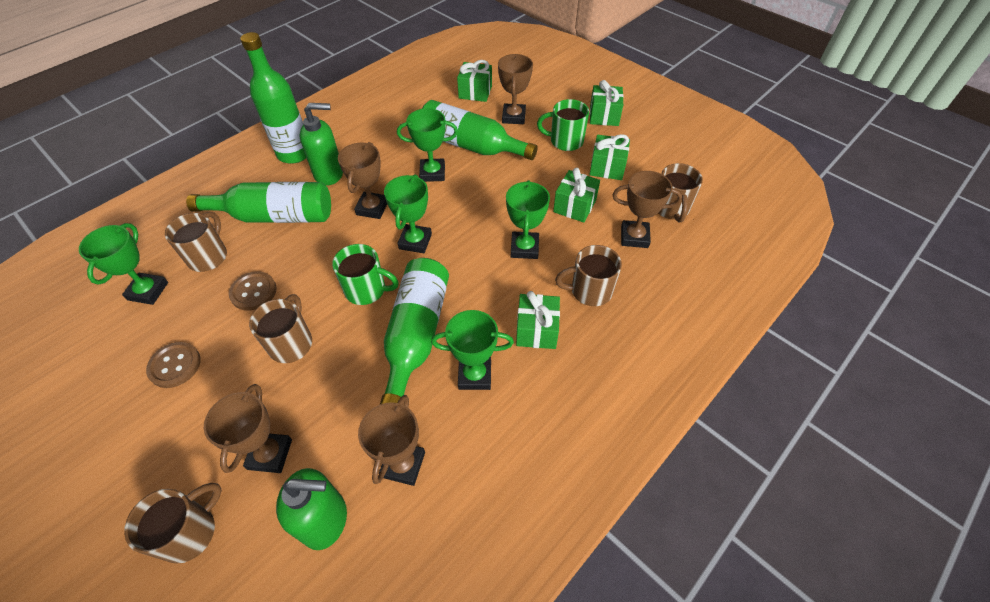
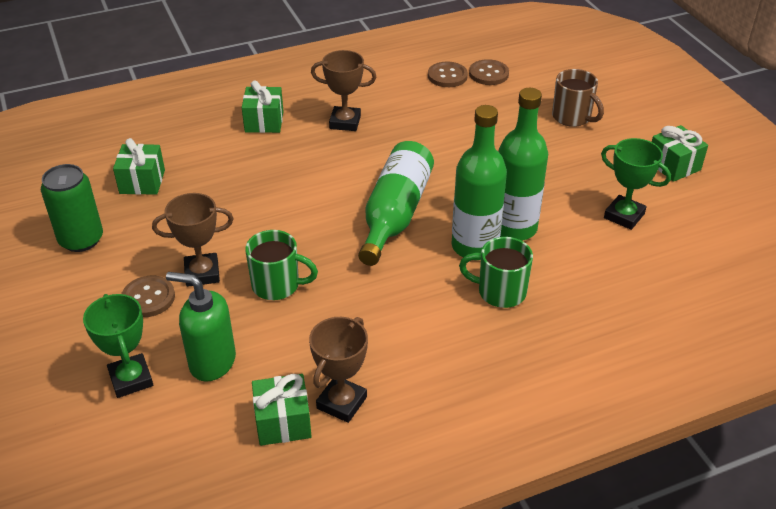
brown button: [146,342,201,388] [229,271,277,311] = 2 -> [121,275,175,317] [428,62,468,87] [469,59,509,85] = 3
brown mug: [124,483,222,564] [165,212,227,272] [249,294,312,363] [555,245,622,306] [658,163,703,222] = 5 -> [552,69,604,127] = 1
brown trophy: [204,384,292,473] [338,142,387,219] [358,395,425,486] [498,54,533,124] [612,171,682,248] = 5 -> [152,193,233,287] [309,317,368,423] [311,50,376,131] = 3
green bottle: [186,182,331,223] [240,32,306,164] [380,258,449,404] [422,100,538,160] = 4 -> [358,141,434,266] [452,105,507,260] [498,88,548,241] = 3
green can: none = 0 -> [41,164,103,252] = 1
green gift: [457,60,492,102] [516,291,560,349] [553,168,600,223] [589,134,630,180] [590,80,624,126] = 5 -> [113,138,165,195] [242,80,284,133] [252,374,312,446] [652,125,708,182] = 4
green soap dispenser: [276,468,347,550] [299,103,343,186] = 2 -> [166,272,236,382] = 1
green trophy: [79,223,168,305] [384,174,432,253] [397,108,458,182] [431,310,514,390] [506,180,550,259] = 5 -> [83,294,153,398] [601,138,671,230] = 2

